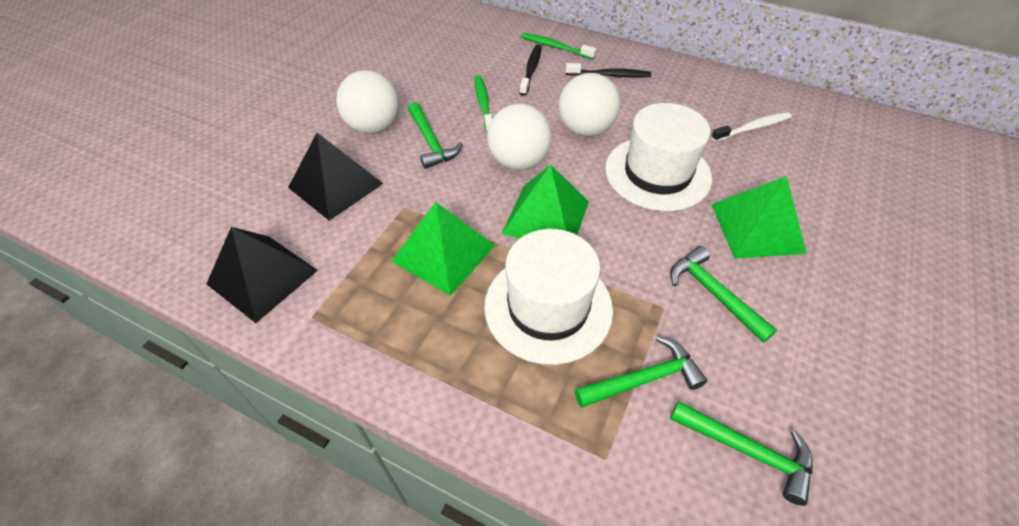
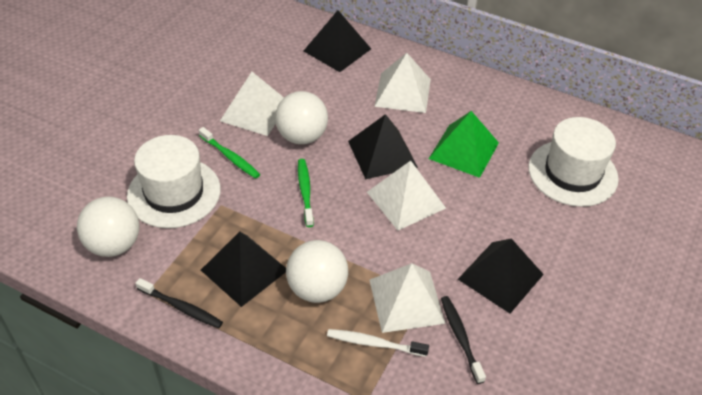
black pyramid: [207,227,318,323] [288,133,383,221] = 2 -> [201,231,286,307] [304,10,371,72] [348,114,418,179] [458,238,544,313] = 4
green hammer: [408,102,463,169] [575,336,707,408] [670,246,777,342] [670,401,813,506] = 4 -> none = 0
green pyramid: [392,202,495,296] [502,165,589,239] [711,176,807,259] = 3 -> [429,111,499,178] = 1
white pyramid: none = 0 -> [220,72,284,136] [367,161,446,230] [369,263,446,333] [374,53,431,113] = 4

